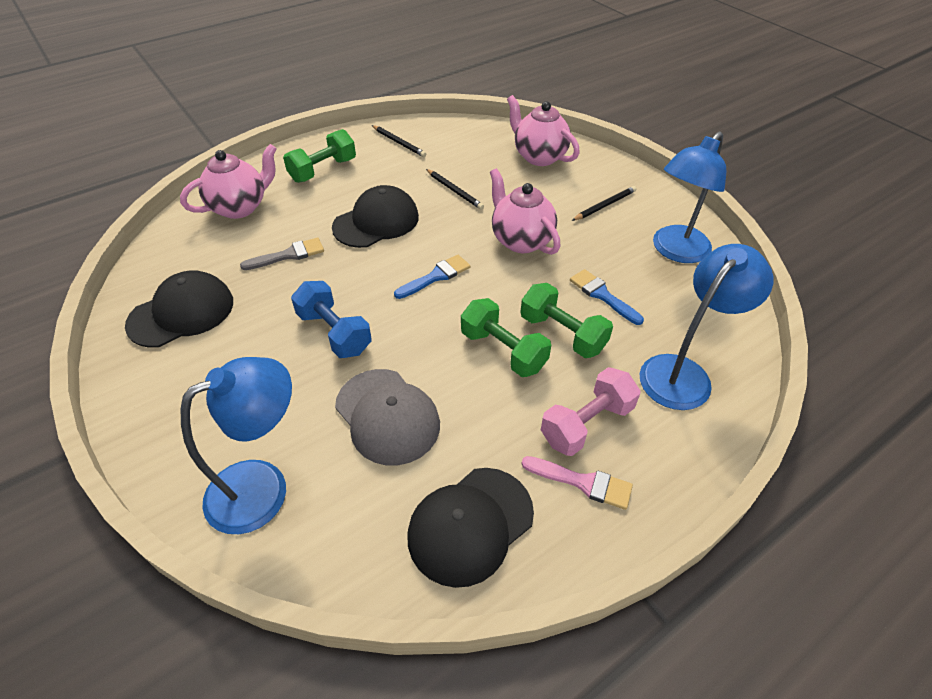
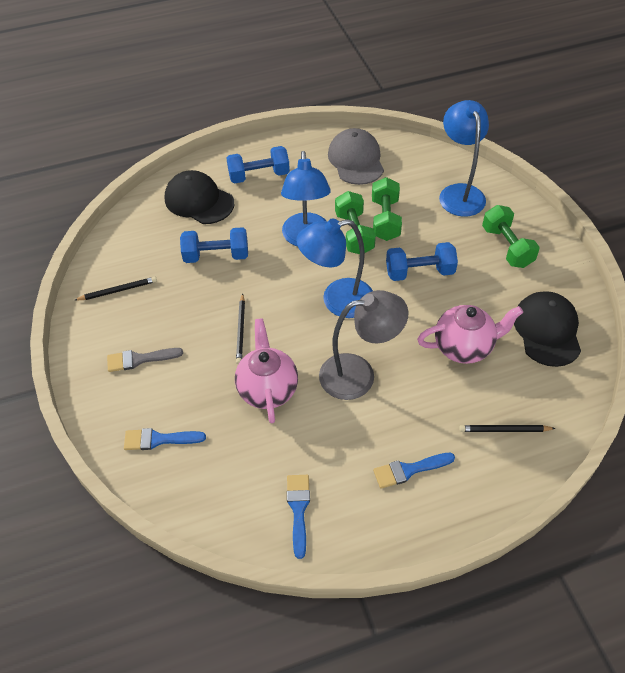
black cap: [125,270,233,348] [332,185,419,248] [408,468,534,588] = 3 -> [164,170,234,224] [514,291,581,367] = 2
blue brush: [394,255,470,299] [570,269,644,325] = 2 -> [124,428,206,450] [287,475,310,559] [373,453,455,489] = 3
blue dumbbell: [291,281,372,358] = 1 -> [180,227,248,263] [226,146,290,183] [386,242,458,281] = 3
grey lamp: none = 0 -> [319,290,409,400] = 1
pink brush: [522,456,633,510] = 1 -> none = 0
pink dumbbell: [541,367,640,456] = 1 -> none = 0
pink teapot: [180,144,277,219] [490,168,561,255] [507,95,580,166] = 3 -> [235,318,298,424] [417,305,523,364] = 2

